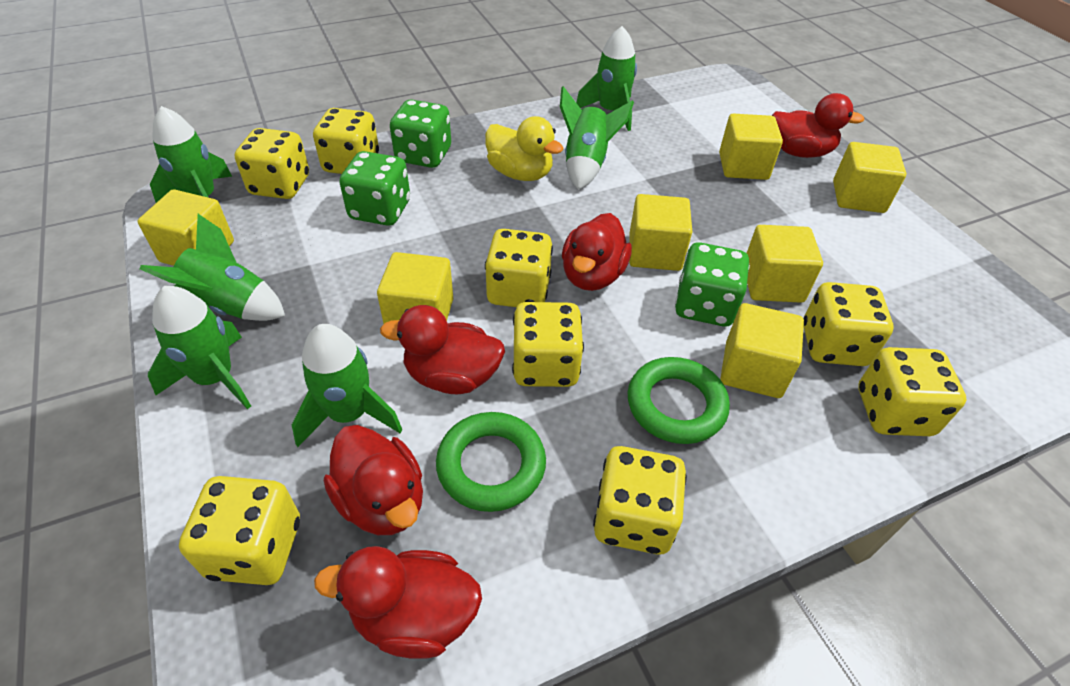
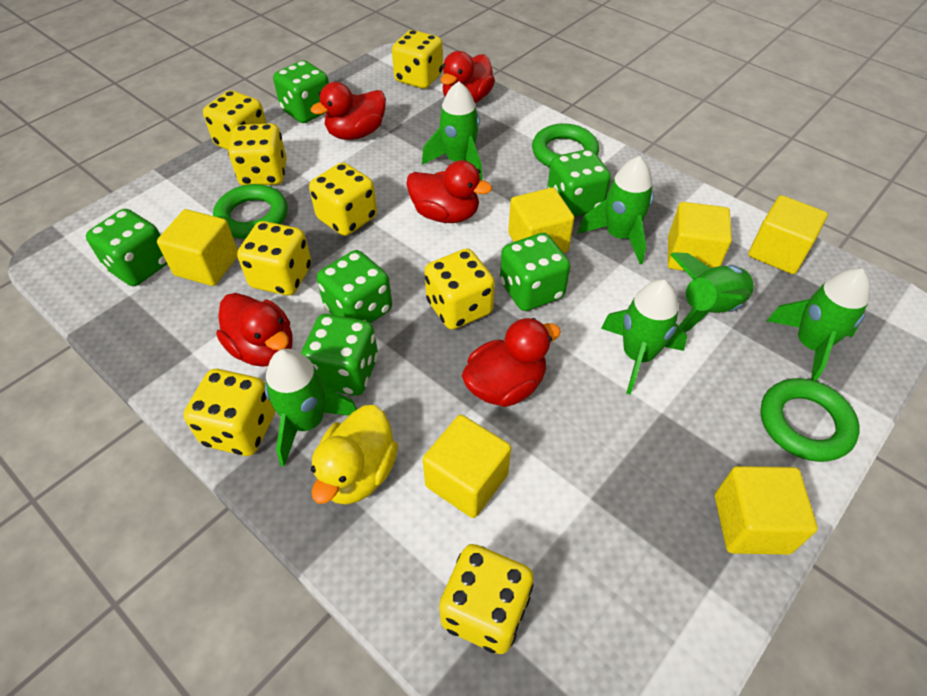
green dice: [339,151,410,226] [390,99,451,168] [675,242,750,326] = 3 -> [86,209,167,286] [273,60,329,123] [301,314,378,396] [317,250,392,323] [500,233,571,311] [547,149,611,217] = 6
green ring: [436,412,546,512] [628,357,730,444] = 2 -> [213,184,288,239] [532,123,599,168] [760,378,860,462] = 3
yellow cube: [138,189,234,266] [377,252,453,324] [629,194,692,271] [719,114,783,180] [720,303,804,398] [747,225,823,303] [833,142,906,213] = 7 -> [157,209,238,286] [423,415,511,518] [508,188,574,253] [668,202,732,271] [715,466,818,555] [748,195,828,274] = 6

